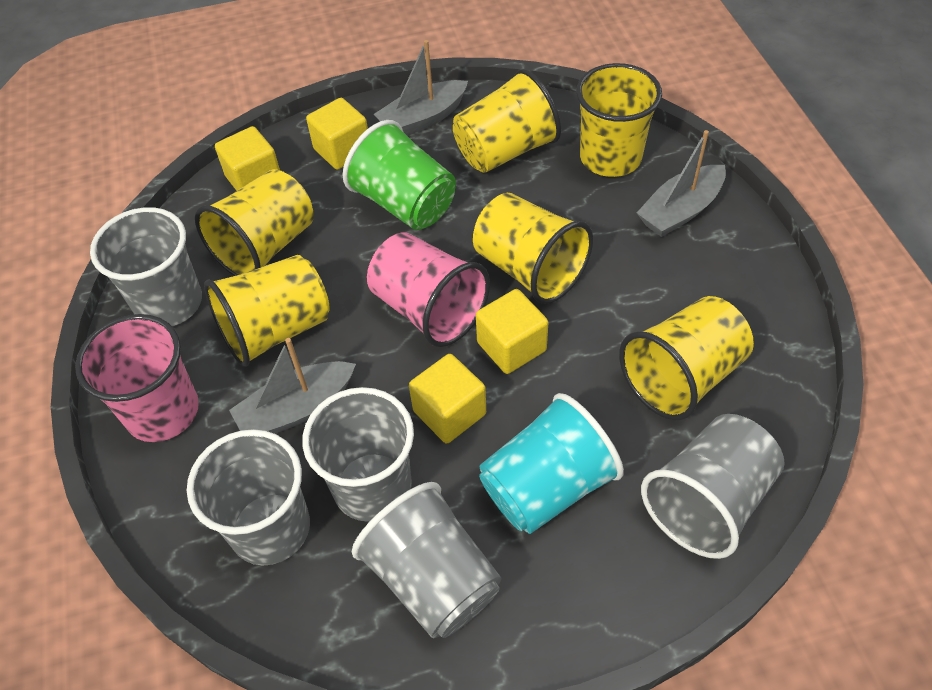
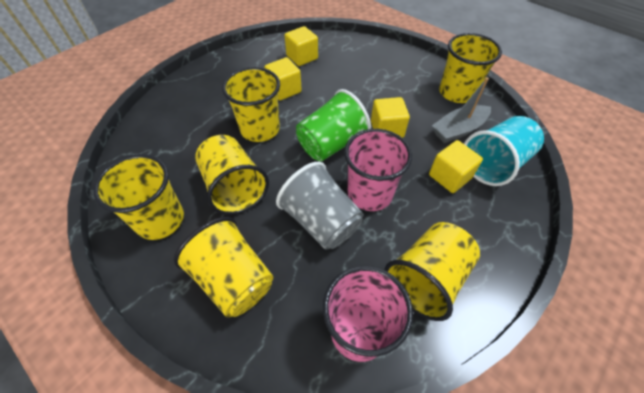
grey boat: [229,338,356,434] [374,40,468,135] [637,130,726,237] = 3 -> [432,77,491,143] = 1
grey cup: [90,207,202,326] [187,429,310,565] [302,387,414,522] [352,482,501,639] [641,414,785,559] = 5 -> [276,162,363,250] = 1

